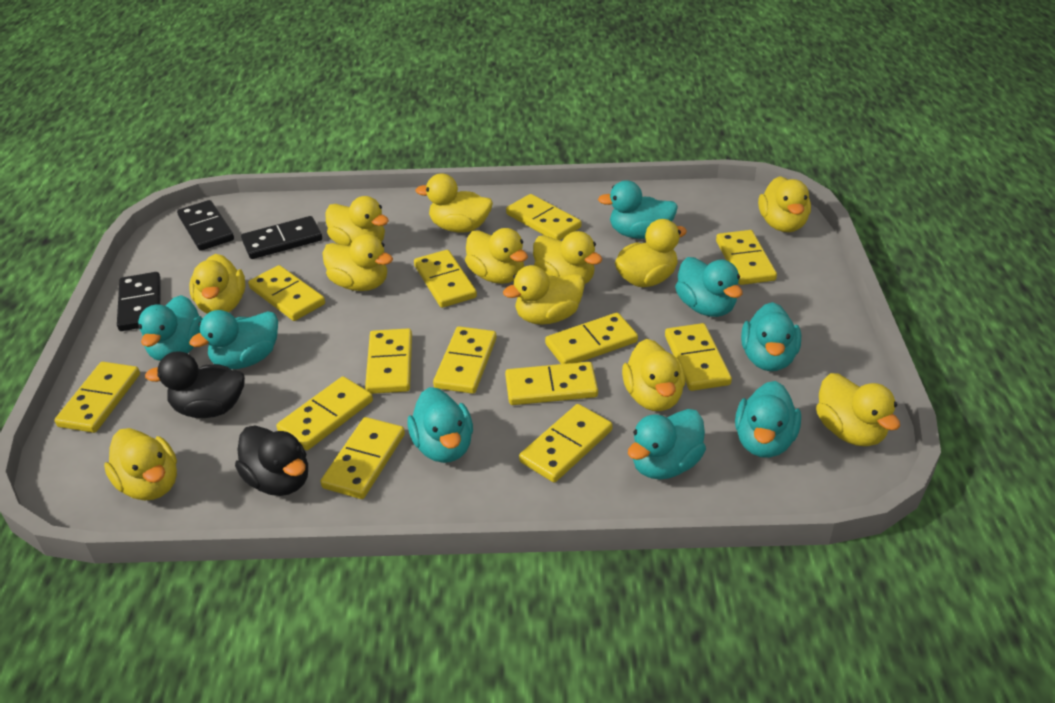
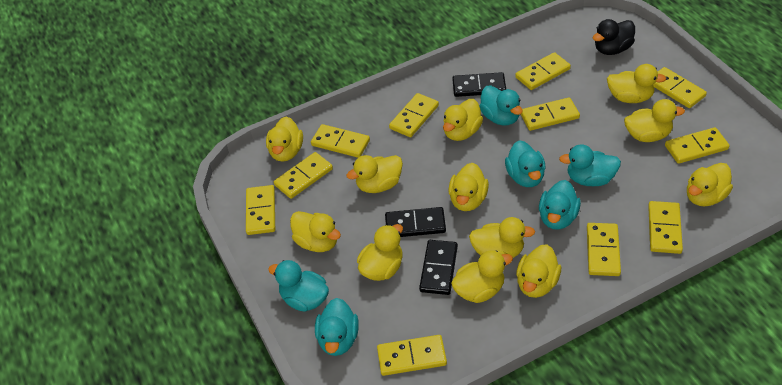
black duck: [145,351,245,418] [235,426,308,496] = 2 -> [593,19,635,55] = 1
turquoise duck: [138,295,203,361] [189,310,278,369] [407,387,473,463] [598,180,678,239] [628,409,706,480] [675,257,742,317] [735,381,801,458] [741,302,801,371] = 8 -> [268,260,329,312] [315,298,359,356] [479,86,523,126] [505,140,546,187] [539,180,581,230] [559,144,621,186] = 6
yellow domino: [54,362,140,433] [248,265,325,321] [277,376,373,450] [320,417,405,499] [365,328,412,394] [414,250,477,308] [433,326,497,394] [505,362,598,405] [506,194,581,240] [519,404,613,483] [545,313,638,364] [665,323,732,391] [716,230,777,285] = 13 -> [246,185,275,235] [274,152,333,199] [311,124,370,158] [377,335,447,376] [389,93,439,137] [515,52,571,90] [521,97,580,131] [587,223,621,276] [648,201,683,254] [653,67,707,108] [665,127,730,164] = 11

